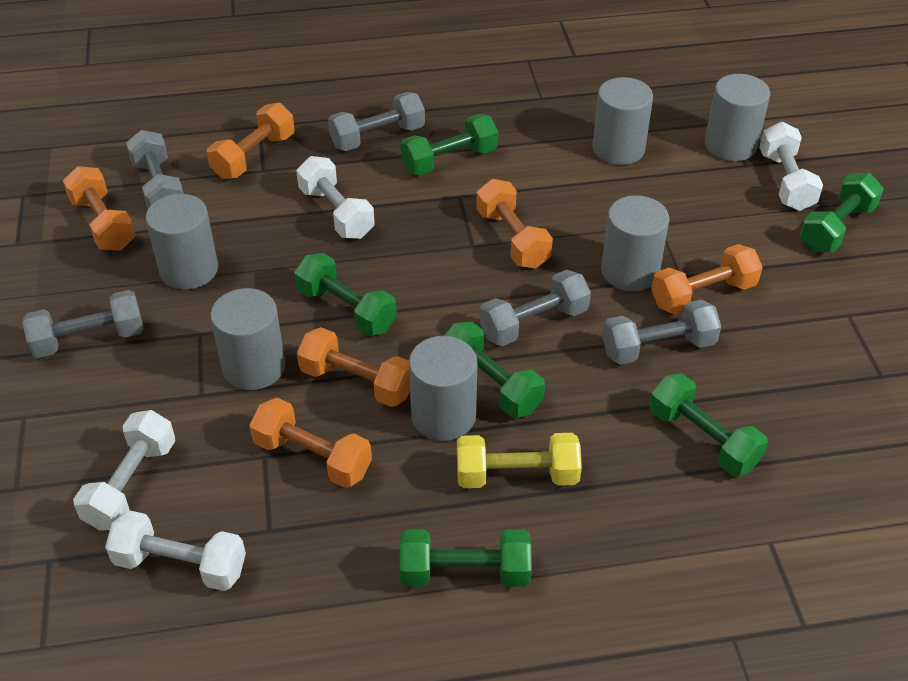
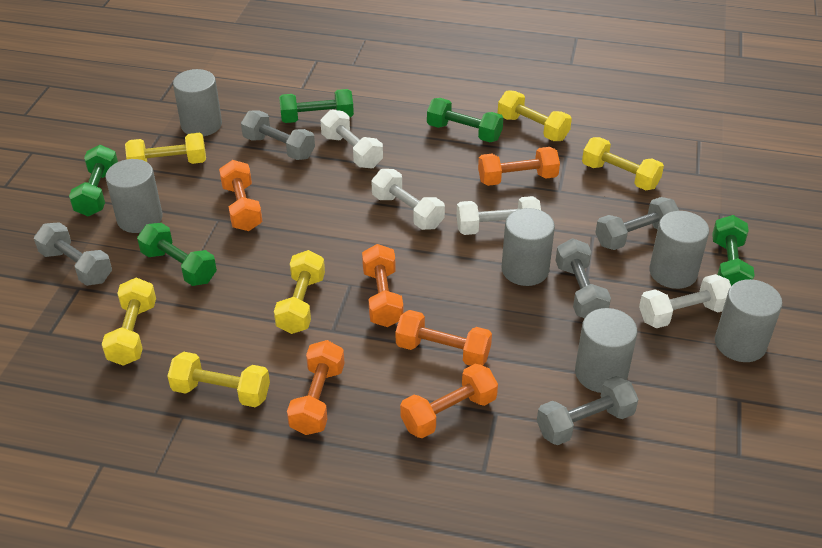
green dumbbell: [294,253,397,336] [399,530,532,587] [400,114,498,176] [443,322,545,418] [649,374,768,477] [800,173,884,252] = 6 -> [69,145,118,216] [137,223,217,286] [279,89,354,123] [427,98,504,142] [712,215,755,286] = 5
yellow dumbbell: [457,433,582,488] = 1 -> [102,278,156,366] [125,133,206,164] [167,352,270,407] [274,250,325,334] [498,90,572,141] [582,137,664,190] = 6

